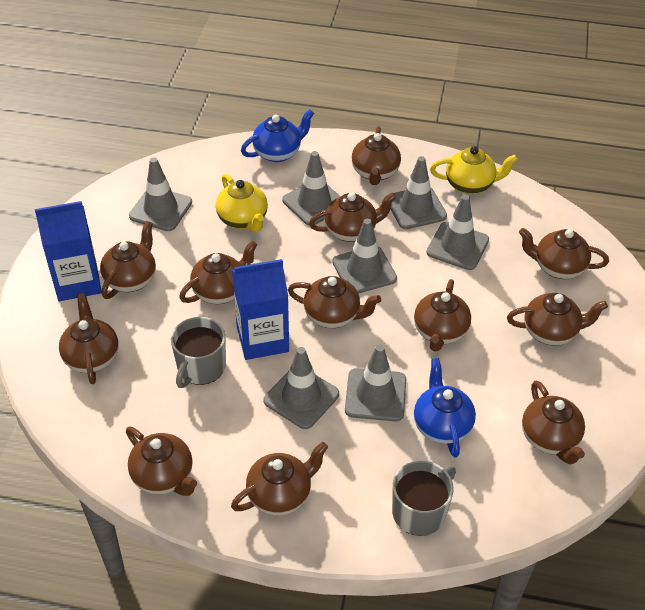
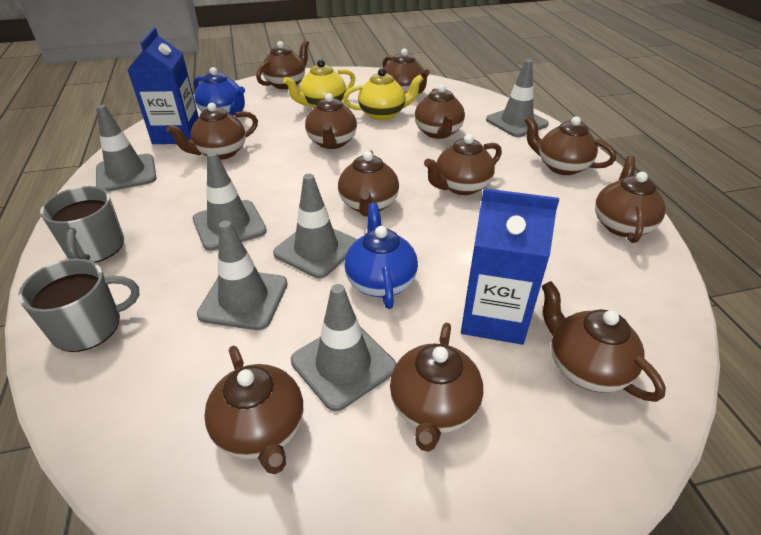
grey traffic cone: [129,157,192,231] [264,347,339,429] [282,151,341,226] [332,219,397,294] [345,345,406,422] [391,156,447,229] [426,195,489,270] = 7 -> [96,105,156,192] [193,152,267,251] [197,221,288,330] [273,174,357,278] [291,284,396,411] [486,59,549,137] = 6

